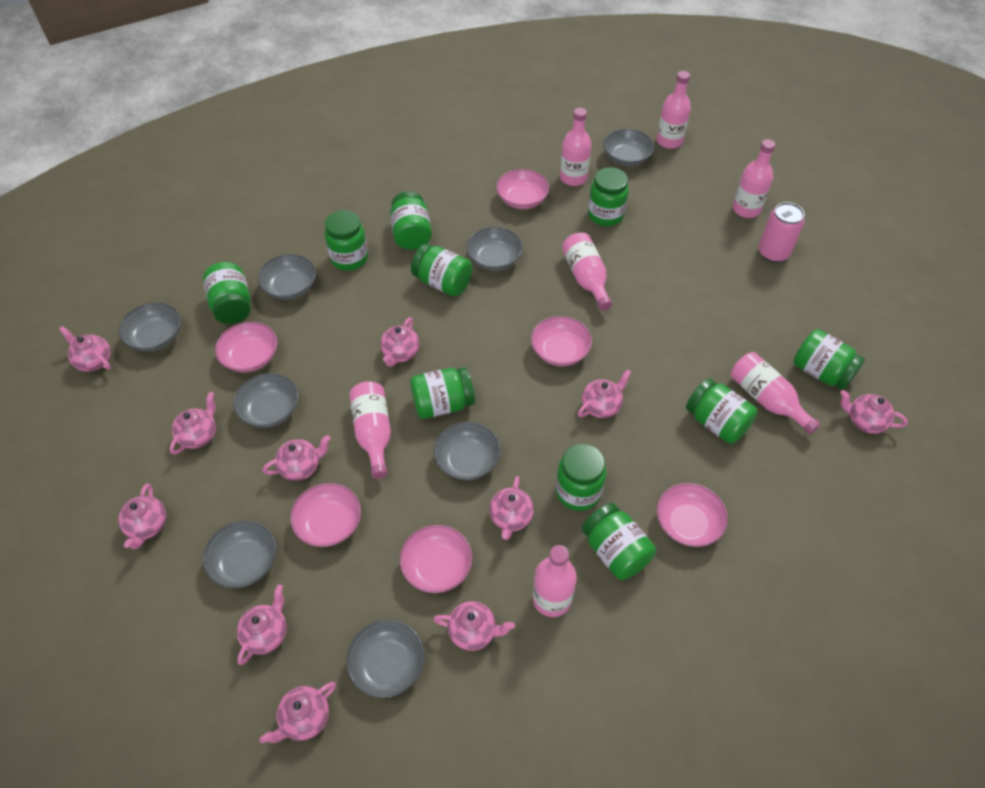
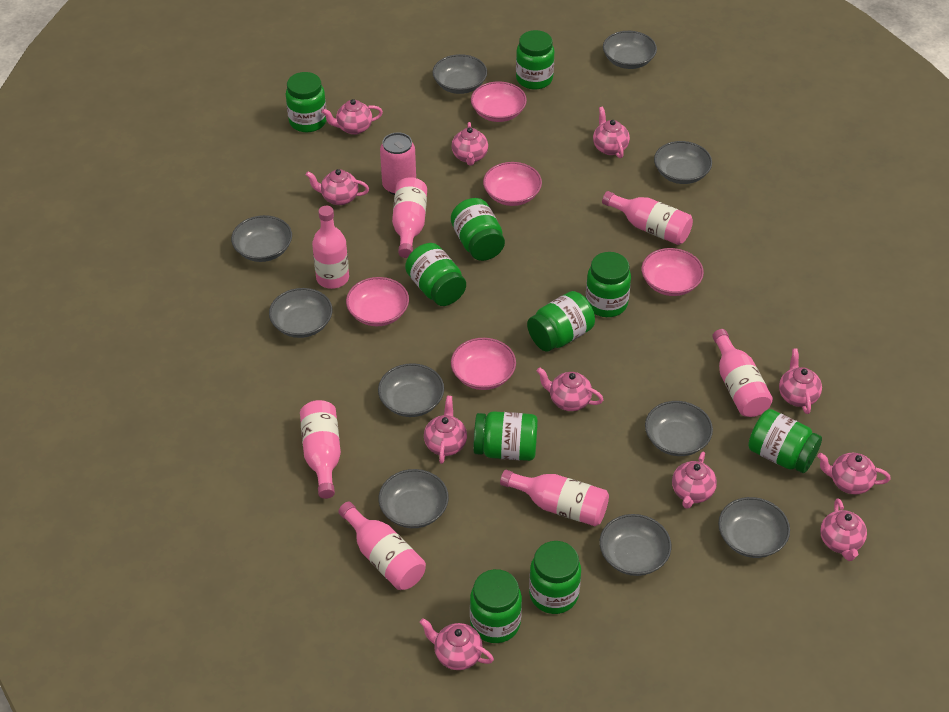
grey bowl: [119,302,181,351] [203,520,276,588] [233,373,299,428] [258,254,316,300] [346,619,424,698] [434,422,501,480] [466,227,523,271] [603,129,654,166] = 8 -> [231,215,292,262] [269,288,332,338] [378,363,444,417] [378,469,449,528] [432,54,487,94] [599,514,671,576] [603,31,657,69] [645,401,713,456] [654,141,712,184] [718,497,790,558] = 10
pink bowl: [215,322,277,372] [290,483,361,547] [400,525,472,593] [496,169,549,209] [531,316,592,366] [657,483,728,547] = 6 -> [346,277,409,326] [451,338,516,390] [471,81,527,122] [483,162,542,206] [642,248,704,296] = 5

